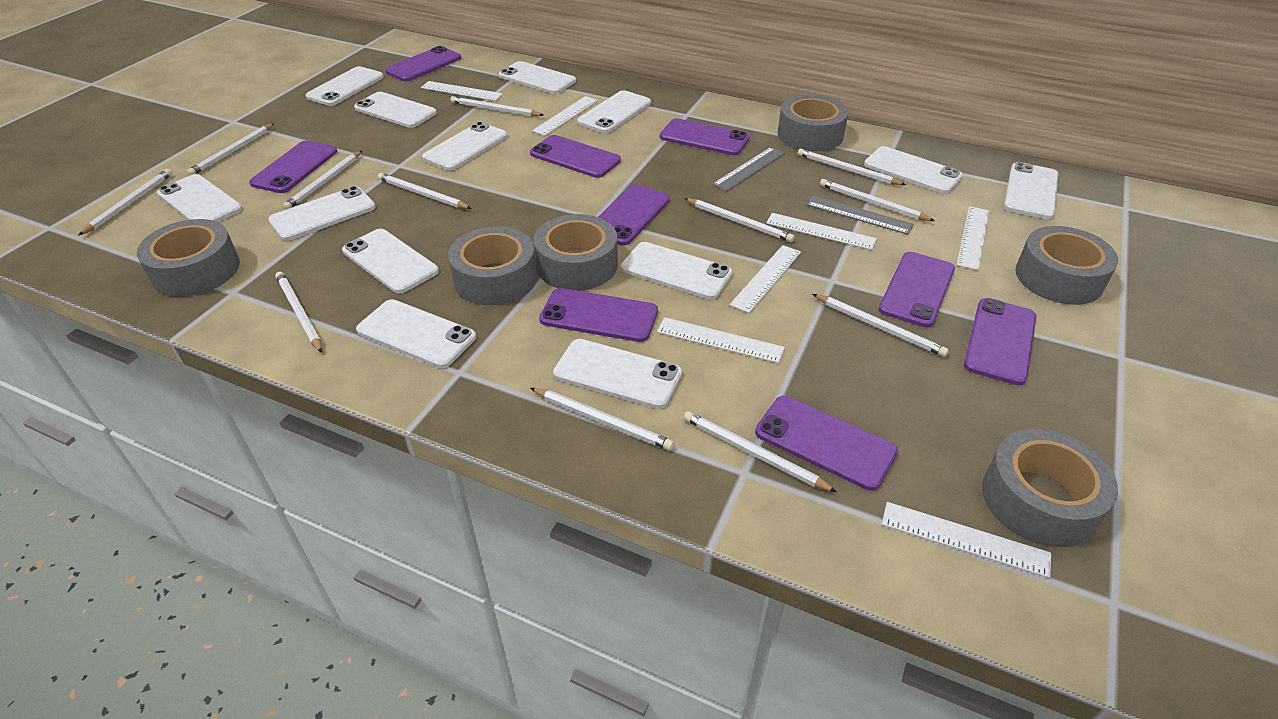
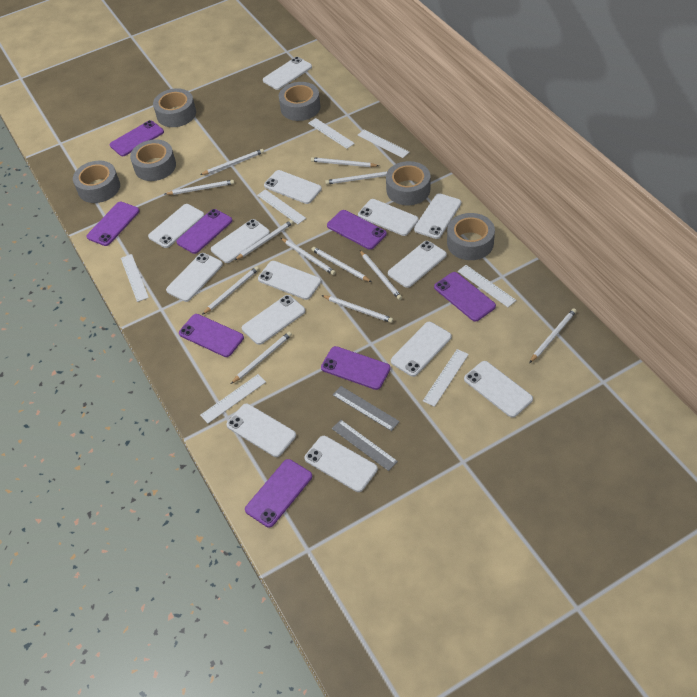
purple phone: [249,140,337,193] [385,46,461,81] [530,135,621,178] [539,288,658,342] [598,184,670,245] [660,118,749,155] [755,396,898,491] [879,252,955,327] [964,298,1036,385] = 9 -> [86,202,140,246] [110,120,164,156] [176,209,232,254] [179,314,244,357] [245,459,312,527] [321,346,391,390] [327,210,387,250] [434,272,496,322] = 8
white phone: [157,174,243,222] [268,186,376,241] [306,66,384,106] [342,229,439,294] [354,92,437,128] [356,299,476,368] [422,122,508,171] [499,61,576,94] [553,339,682,409] [577,90,651,133] [621,242,733,300] [864,146,963,194] [1004,162,1058,219] = 13 -> [148,204,204,248] [166,253,223,302] [211,219,270,263] [226,404,296,457] [242,295,305,345] [258,261,321,300] [263,57,312,90] [264,170,322,204] [304,436,378,492] [358,199,419,236] [388,241,447,288] [391,322,452,377] [414,193,461,239] [464,361,533,418] = 14

